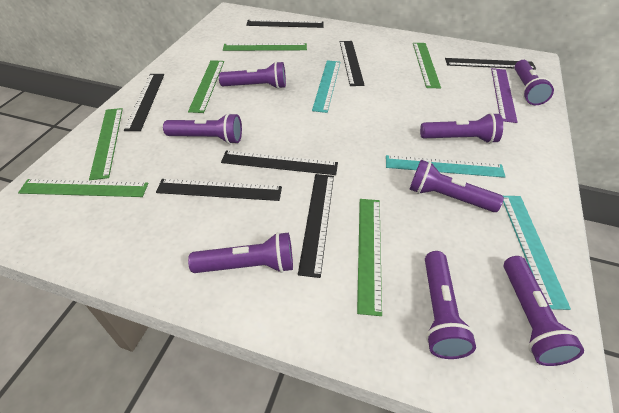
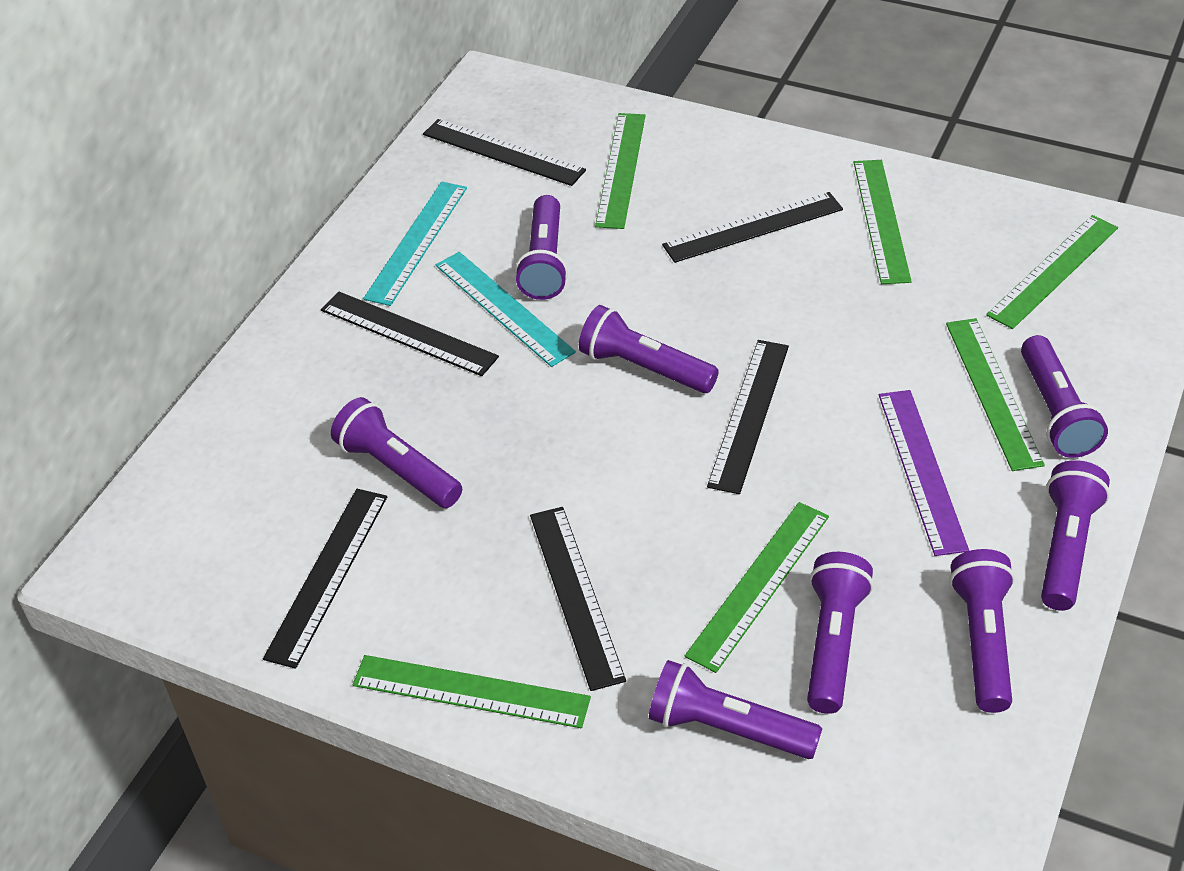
black ruler: [124,74,164,131] [156,179,282,201] [221,151,338,175] [246,20,324,28] [298,174,334,278] [340,41,365,86] [445,58,536,69] = 7 -> [263,489,387,669] [321,291,499,376] [423,119,586,186] [530,507,626,691] [662,192,843,263] [707,340,789,494] = 6
turquoise ruler: [312,60,340,113] [386,155,506,178] [503,196,571,310] = 3 -> [363,182,467,306] [436,252,576,367] = 2

